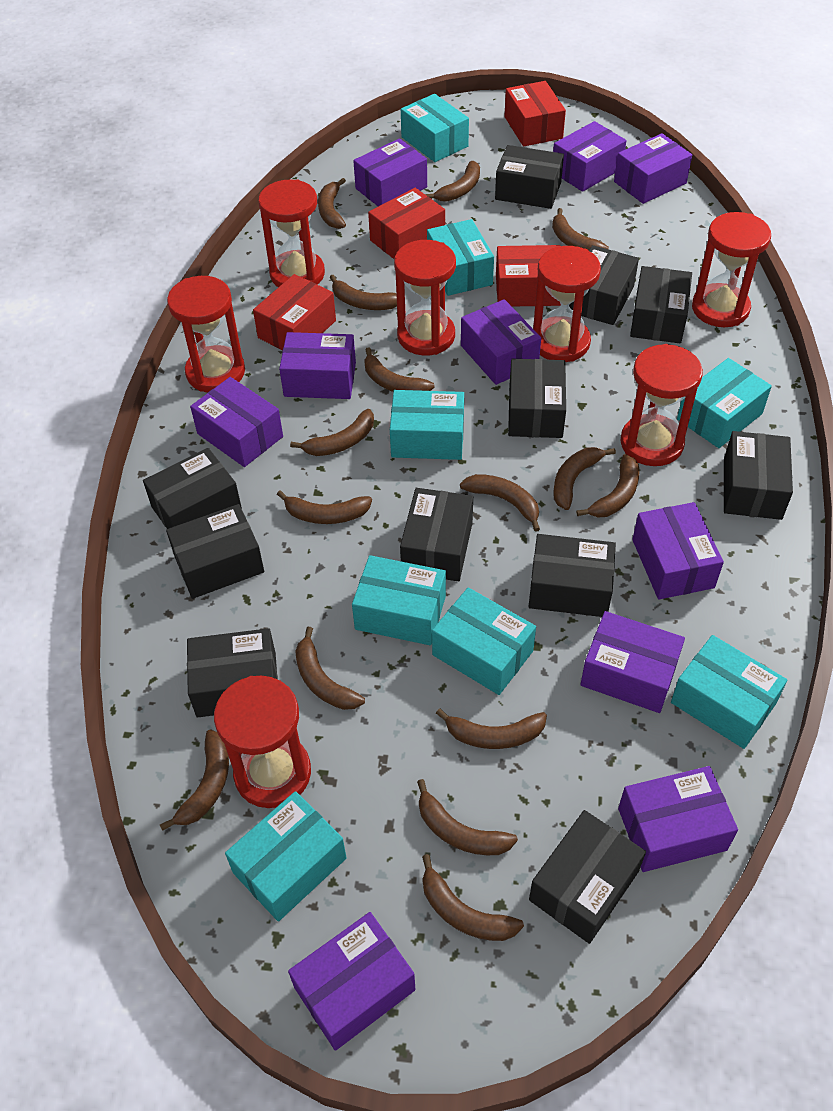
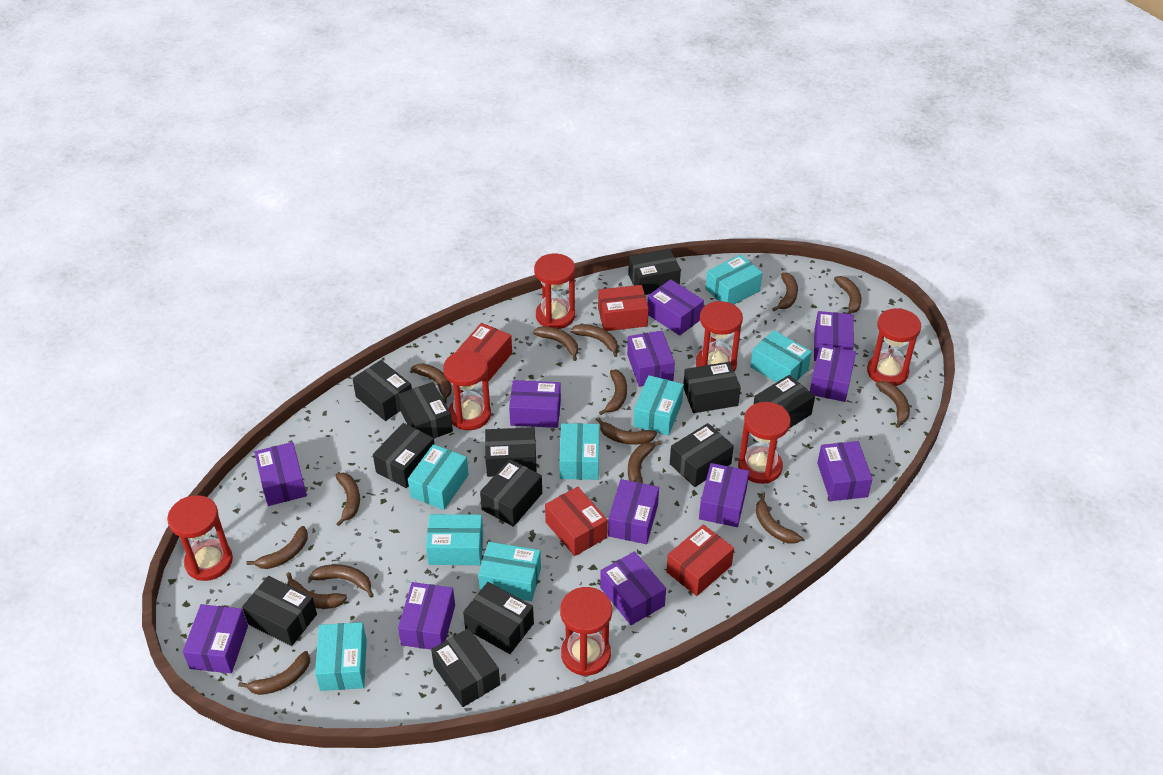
black box: [143,448,242,529] [166,504,264,599] [187,628,278,718] [400,488,473,581] [495,145,564,209] [508,359,566,438] [529,534,616,617] [529,810,646,944] [569,245,639,325] [630,266,692,343] [724,431,793,520] = 11 -> [242,576,317,646] [352,360,412,421] [373,423,435,488] [398,382,453,439] [431,628,500,707] [463,582,534,654] [480,459,542,527] [485,427,537,477] [628,249,681,295] [670,423,734,487] [683,362,741,413] [753,375,815,429] = 12
purple box: [190,377,283,467] [279,332,356,399] [288,912,416,1051] [353,138,427,206] [461,299,541,385] [553,121,627,192] [580,611,685,713] [614,133,692,204] [618,766,738,872] [632,502,724,599] = 10 -> [183,604,248,673] [255,442,307,506] [398,582,455,650] [509,380,561,428] [600,551,666,625] [608,479,659,544] [627,331,675,387] [647,279,704,336] [699,463,749,527] [810,344,856,402] [814,311,854,361] [817,441,873,501] = 12

